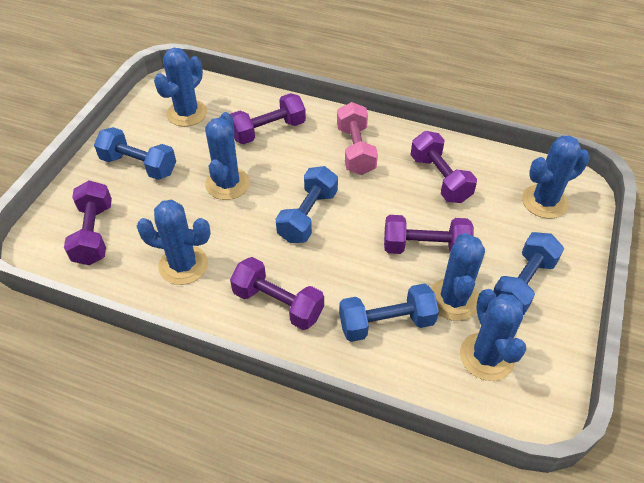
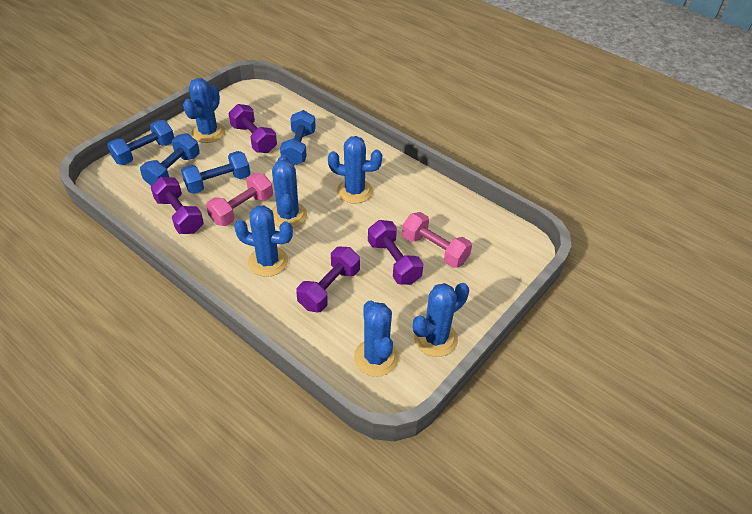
pink dumbbell: [337,102,378,175] = 1 -> [206,173,273,226] [402,212,472,268] = 2
purple dumbbell: [64,181,112,265] [230,93,306,144] [230,257,324,330] [384,215,474,254] [410,131,477,203] = 5 -> [151,177,204,234] [229,104,277,153] [296,247,360,312] [368,220,424,285] = 4

